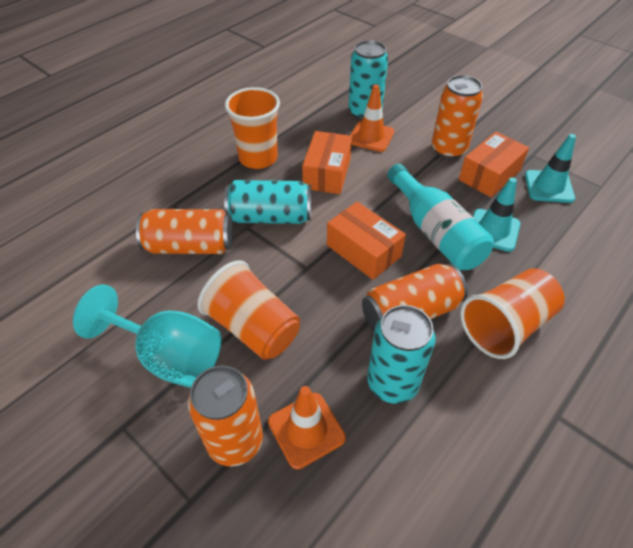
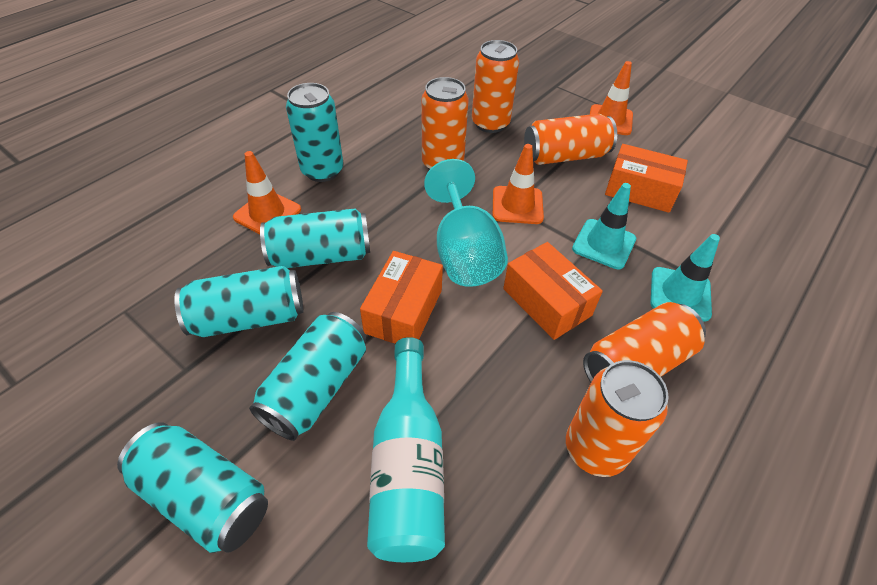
orange can: [136,209,233,254] [188,365,263,467] [362,264,468,332] [432,75,483,159] = 4 -> [422,77,469,170] [472,40,519,133] [524,114,617,165] [566,360,668,477] [583,302,706,382] = 5
orange cup: [197,260,300,360] [225,87,280,169] [460,268,565,359] = 3 -> none = 0
orange traffic cone: [268,386,346,469] [350,85,395,152] = 2 -> [233,151,301,234] [493,144,544,224] [590,61,633,135] = 3
turquoise can: [224,180,311,224] [348,40,388,120] [367,305,436,404] = 3 -> [117,422,268,553] [174,266,303,337] [249,312,366,441] [260,208,370,268] [286,83,343,182] = 5

